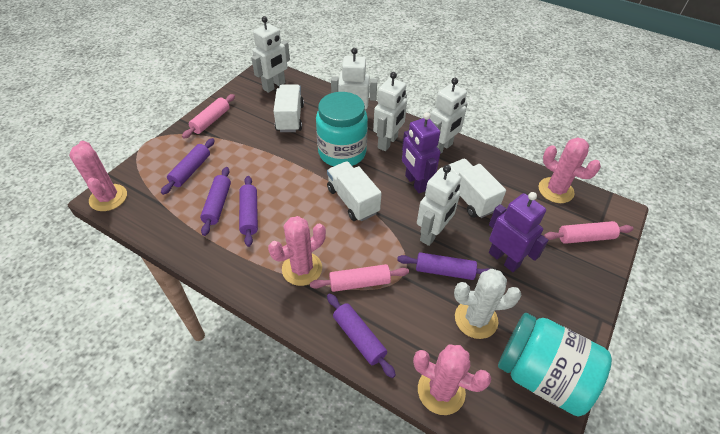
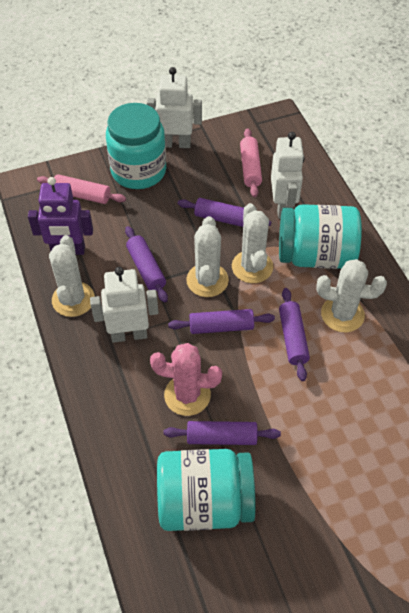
pink cactus: [69,141,127,211] [268,216,326,286] [413,345,491,415] [539,137,601,203] = 4 -> [150,343,222,416] = 1
pink rolling pin: [182,94,235,139] [310,264,409,292] [544,221,633,244] = 3 -> [37,174,126,204] [240,128,262,197] = 2
purple robot: [402,112,441,193] [489,192,549,272] = 2 -> [28,177,93,255] = 1
turquoise jar: [316,92,368,166] [498,313,612,416] = 2 -> [106,103,166,189] [157,449,256,531] [279,204,362,269] = 3
white cactus: [454,269,521,339] = 1 -> [49,235,95,317] [186,216,229,297] [232,203,273,283] [316,259,387,332] = 4
white robot: [251,16,290,93] [331,48,377,111] [373,72,407,151] [417,165,461,246] [430,78,468,154] = 5 -> [90,267,159,343] [147,67,202,148] [271,132,304,219] = 3
white truck: [274,84,304,132] [327,161,382,221] [449,159,506,218] = 3 -> none = 0

